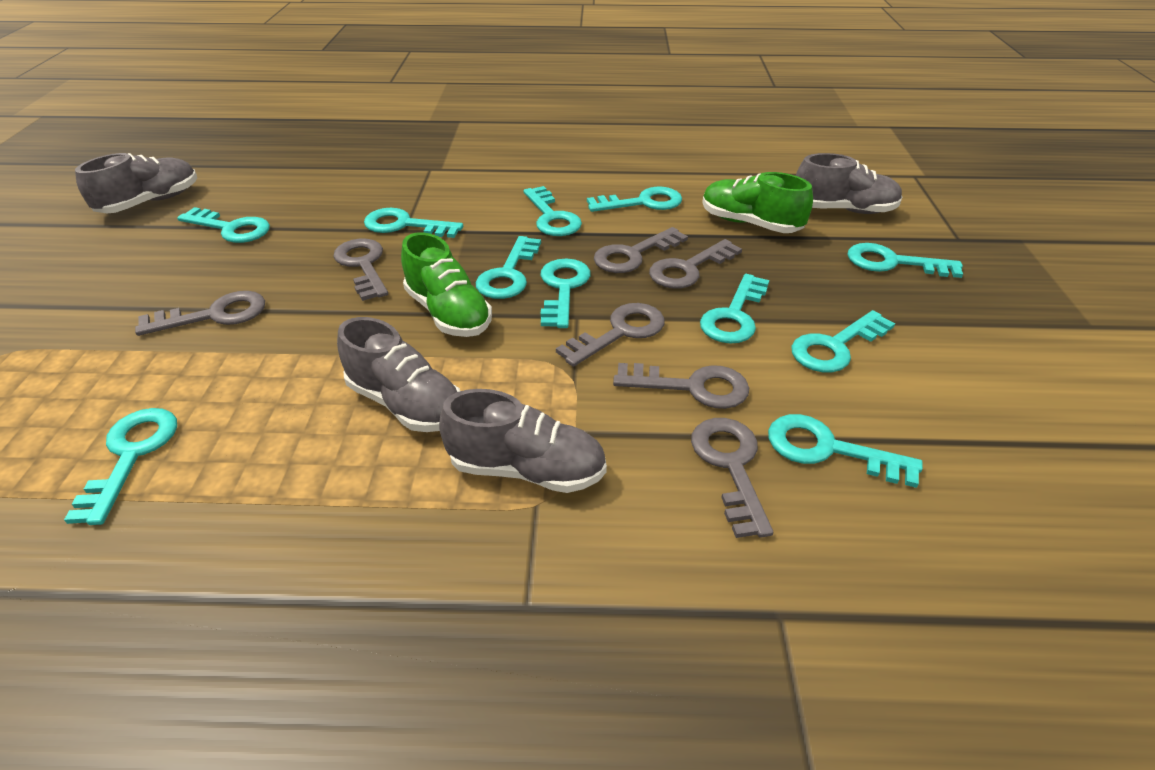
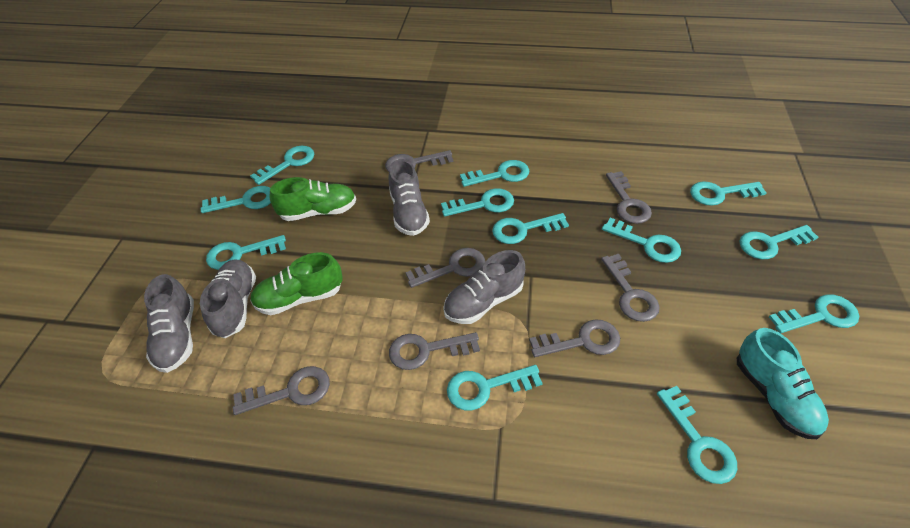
turquoise key: [64,408,177,525] [177,207,270,243] [364,208,463,238] [476,236,541,299] [524,186,582,236] [540,259,590,328] [587,187,682,212] [700,274,769,344] [768,414,923,488] [791,310,895,372] [847,243,963,278] = 11 -> [201,186,271,213] [206,235,286,270] [250,146,314,185] [441,188,514,217] [447,365,542,411] [460,160,529,187] [492,213,569,244] [602,218,681,263] [657,386,737,484] [690,181,767,206] [739,225,818,259] [769,294,859,333] = 12
turquoise shoe: none = 0 -> [737,328,829,439] = 1

